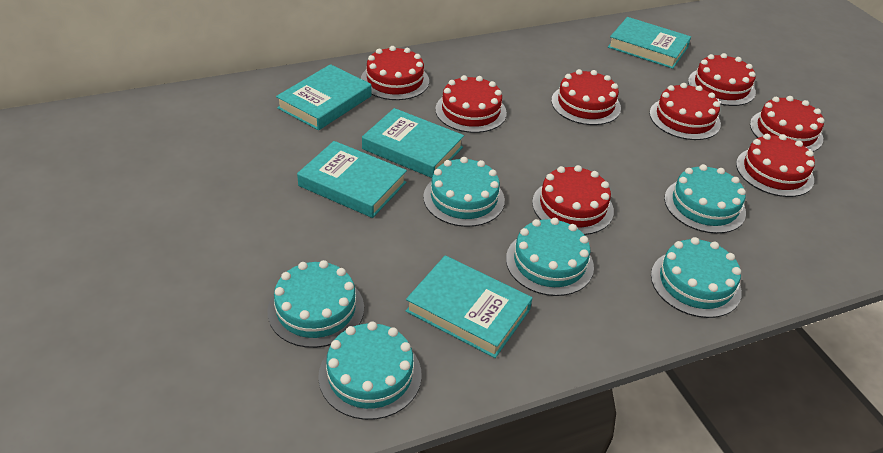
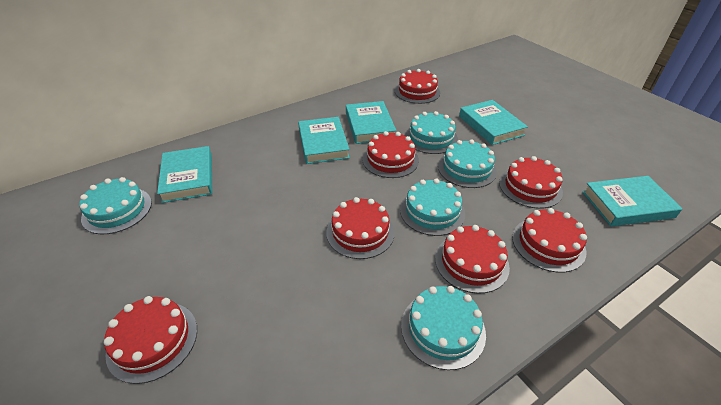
red cake: [361,46,429,100] [435,75,507,133] [532,165,614,235] [551,69,621,125] [650,83,721,140] [688,53,756,106] [736,134,815,197] [750,96,824,152] = 8 -> [104,296,197,384] [326,197,395,259] [362,131,419,178] [395,69,440,104] [435,225,510,294] [499,156,563,209] [512,208,587,273] = 7
turquoise cake: [267,260,364,348] [318,321,422,420] [423,157,505,227] [506,218,594,296] [651,237,742,318] [664,164,746,234] = 6 -> [79,177,152,234] [400,178,465,236] [401,286,486,370] [405,111,458,154] [438,140,497,188] = 5

